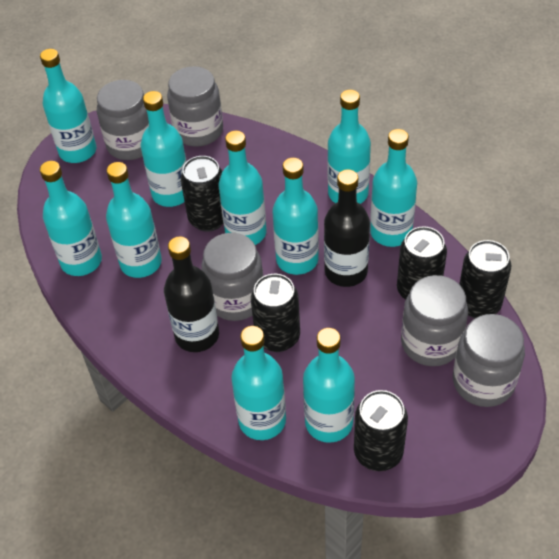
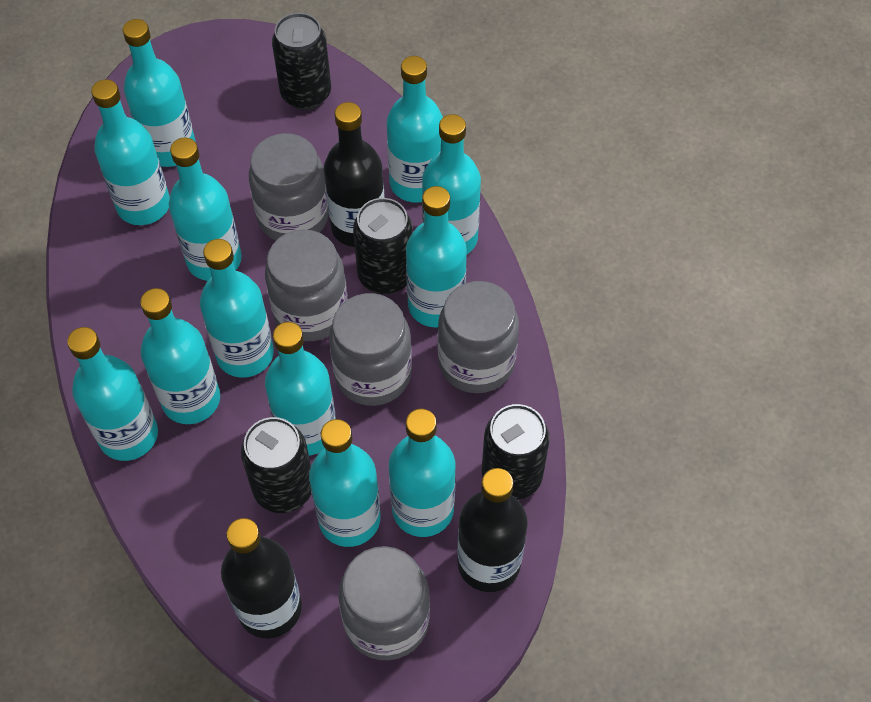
black bottle: [164,236,219,352] [324,169,370,287] = 2 -> [221,518,302,638] [324,102,385,247] [457,468,528,592] = 3
black can: [180,156,223,232] [251,274,300,352] [354,390,408,471] [397,226,447,300] [459,240,512,318] = 5 -> [241,417,312,513] [272,13,331,110] [353,198,413,295] [482,404,550,500] = 4
turquoise bottle: [40,49,96,163] [40,161,102,276] [106,162,162,278] [140,91,187,207] [218,131,267,245] [231,326,286,440] [273,158,319,275] [303,328,355,443] [327,90,371,204] [370,129,417,247] = 10 -> [67,327,158,461] [91,79,170,225] [123,19,196,167] [140,288,220,424] [169,138,242,281] [200,239,274,378] [265,322,336,456] [309,419,380,547] [387,56,443,202] [389,409,455,537] [406,186,467,327] [422,114,481,254] = 12

